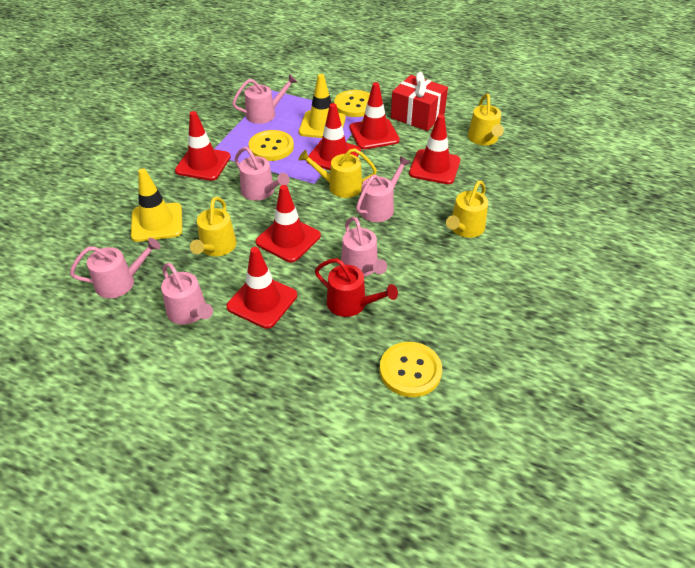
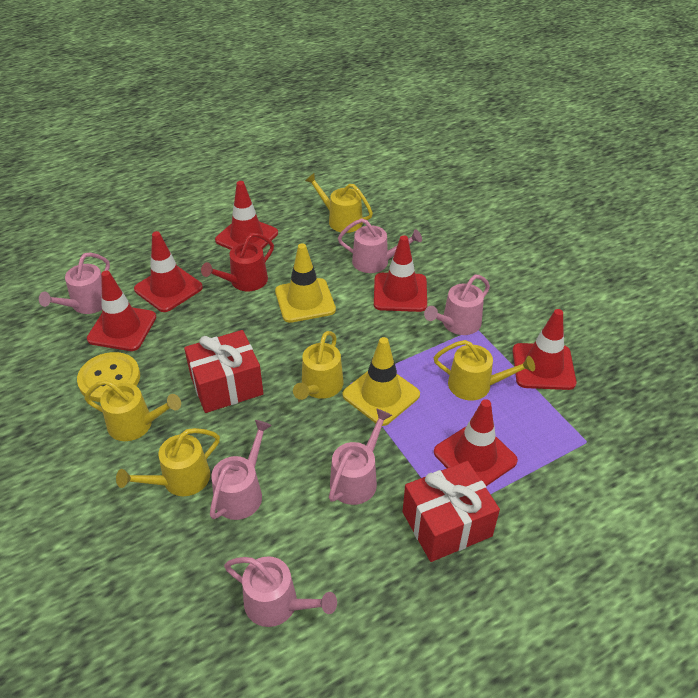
red gift: [391,72,448,131] = 1 -> [184,330,263,413] [403,461,500,562] = 2
yellow button: [248,130,294,161] [334,90,370,117] [380,342,442,397] = 3 -> [77,352,140,402] = 1
yellow watering can: [190,197,237,256] [299,148,377,198] [446,180,488,238] [468,94,504,146] = 4 -> [85,380,181,441] [116,428,220,496] [293,331,343,400] [305,173,373,233] [434,340,535,401] = 5

